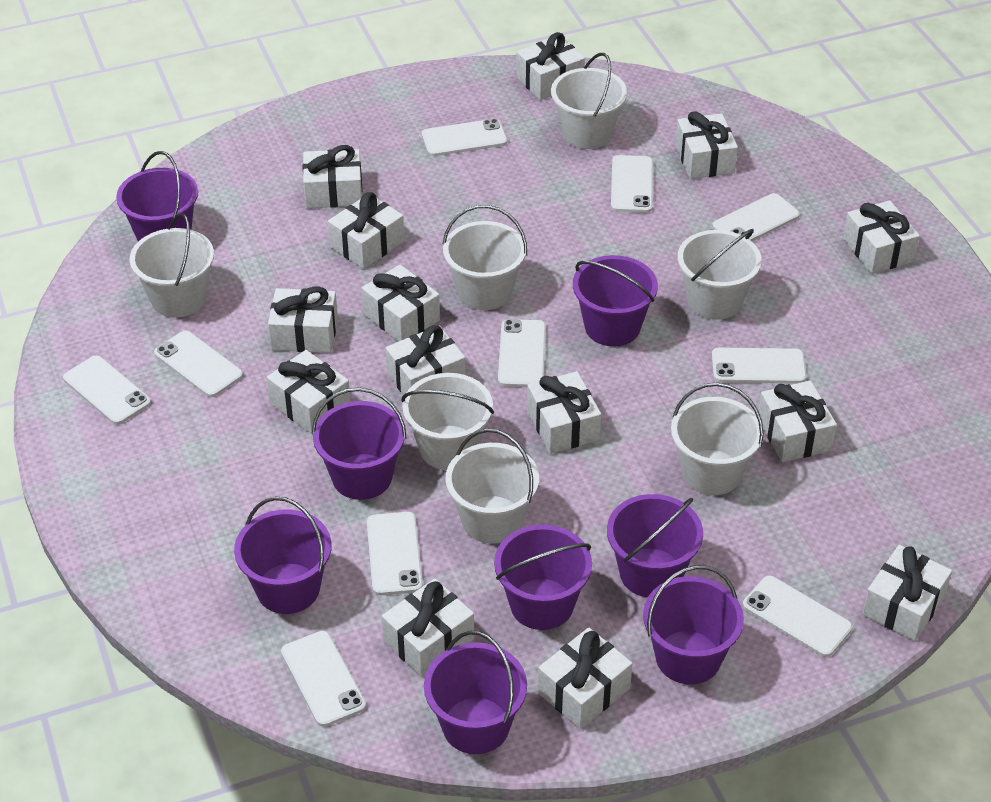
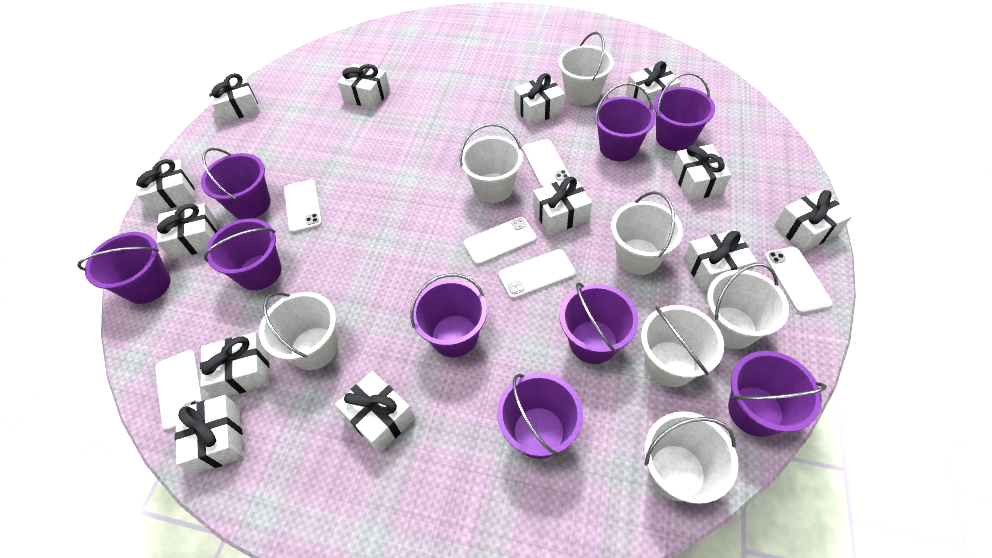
purple bucket: [116,151,198,241] [234,496,332,614] [312,387,406,500] [424,631,527,754] [494,525,592,630] [573,255,658,346] [607,494,703,598] [643,565,744,684] = 8 -> [77,232,171,304] [201,148,271,219] [204,218,281,290] [410,273,487,357] [497,373,583,459] [560,282,638,364] [594,83,655,161] [654,72,715,151] [728,351,827,437] = 9
white gift: [267,350,350,434] [268,287,338,353] [303,145,362,208] [328,192,404,269] [361,265,440,342] [382,579,474,677] [385,325,466,395] [516,32,585,100] [527,371,601,454] [538,627,632,729] [675,111,738,179] [758,381,837,462] [843,200,920,274] [862,545,952,641] = 14 -> [136,159,195,213] [157,203,217,259] [175,395,243,474] [200,332,270,398] [208,73,260,123] [335,371,415,453] [337,64,390,109] [514,73,565,126] [533,177,592,235] [626,61,681,110] [672,144,731,201] [684,230,757,291] [775,190,852,252] = 13
white phone: [63,355,151,425] [154,331,243,397] [281,631,366,727] [367,512,423,595] [422,119,507,156] [498,319,546,387] [611,155,653,213] [712,193,800,241] [712,348,806,384] [743,576,853,657] = 10 -> [155,350,203,431] [284,180,322,233] [464,217,537,265] [499,249,575,299] [523,139,570,187] [764,247,833,313] = 6

